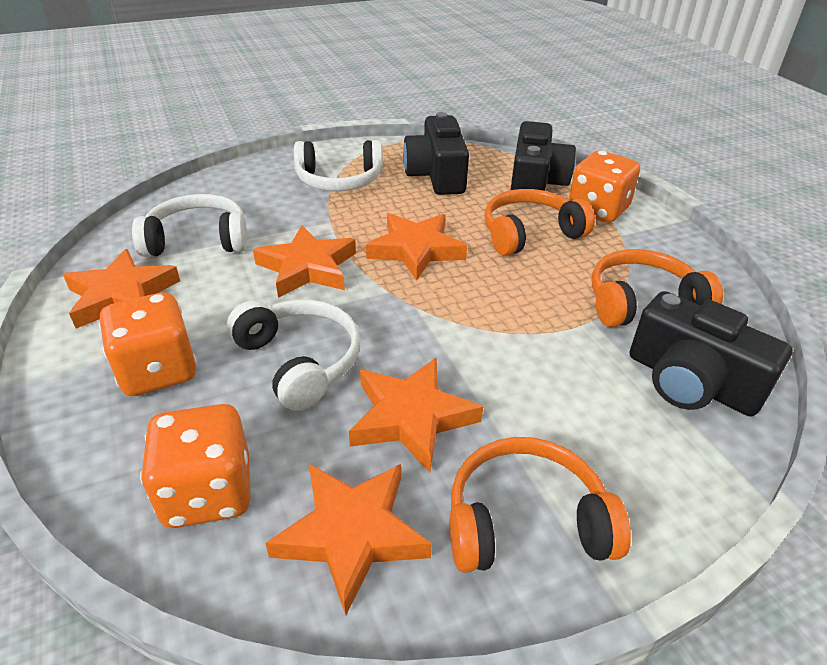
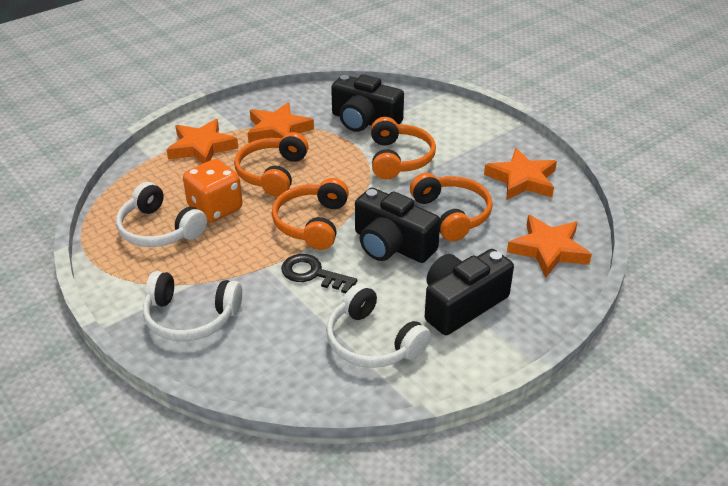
black key: none = 0 -> [281,254,357,293] = 1
orange dice: [99,292,197,396] [140,404,250,528] [569,151,640,223] = 3 -> [183,159,243,222] = 1
orange headphones: [450,437,631,573] [484,189,595,256] [592,249,723,327] = 3 -> [234,132,309,196] [272,178,349,250] [371,117,436,179] [410,173,493,241] = 4
orange star: [63,249,180,329] [253,226,356,298] [265,464,432,615] [349,357,483,473] [366,213,467,281] = 5 -> [166,119,238,164] [248,102,314,143] [484,148,557,200] [507,215,592,278] = 4

